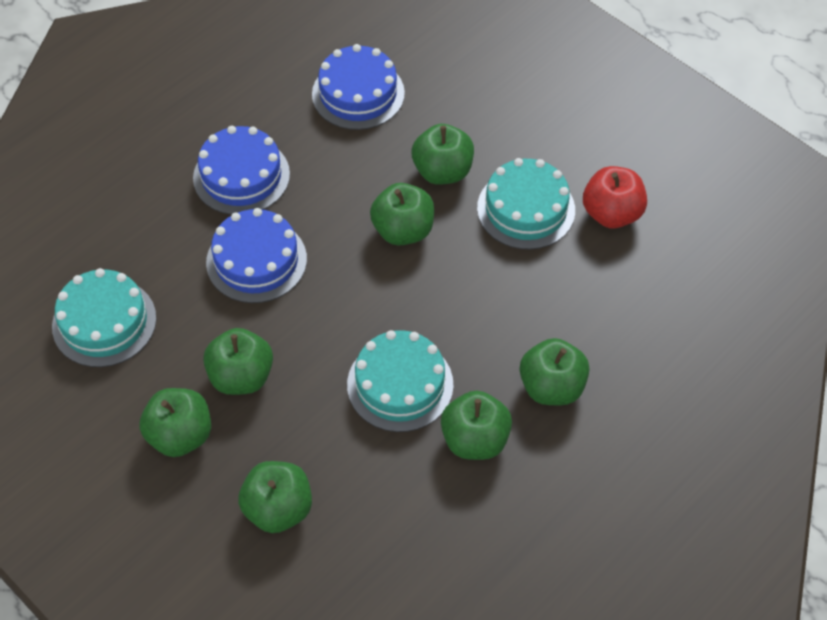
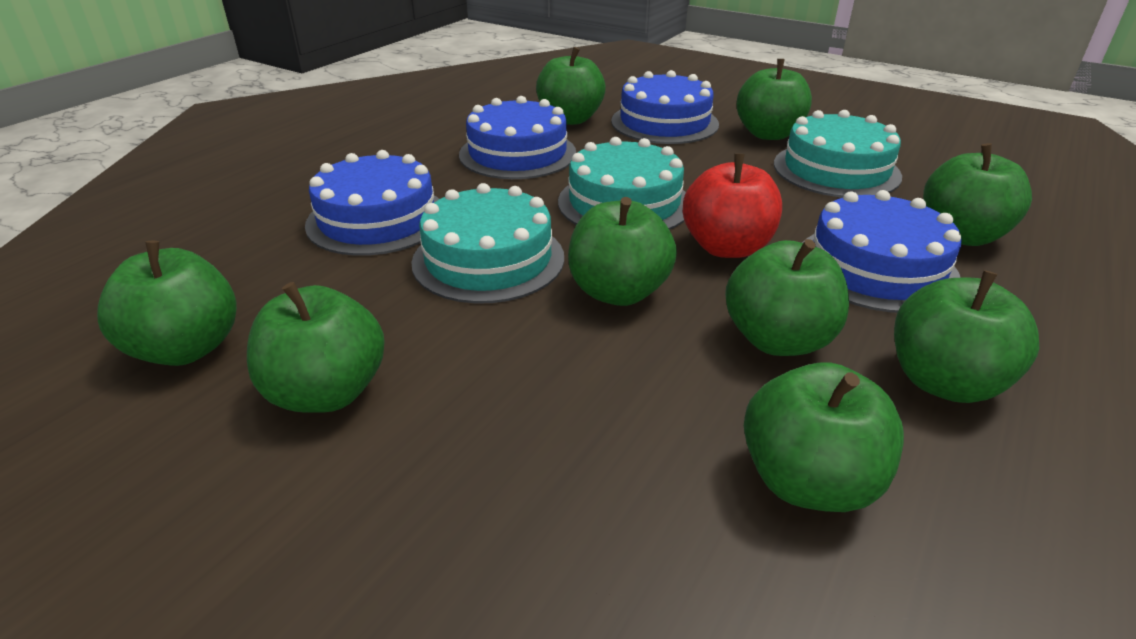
blue cake: [193,126,290,215] [206,208,307,303] [312,44,405,130] = 3 -> [305,150,439,256] [459,96,576,179] [611,70,719,144] [802,190,962,313] = 4
green apple: [139,388,211,457] [203,328,273,395] [238,461,312,533] [370,183,434,245] [412,124,474,185] [441,391,512,460] [520,338,589,405] = 7 -> [97,241,237,366] [247,282,385,413] [536,47,606,125] [568,197,677,306] [725,239,849,356] [736,59,812,140] [744,362,904,512] [894,270,1039,403] [923,143,1032,246] = 9

